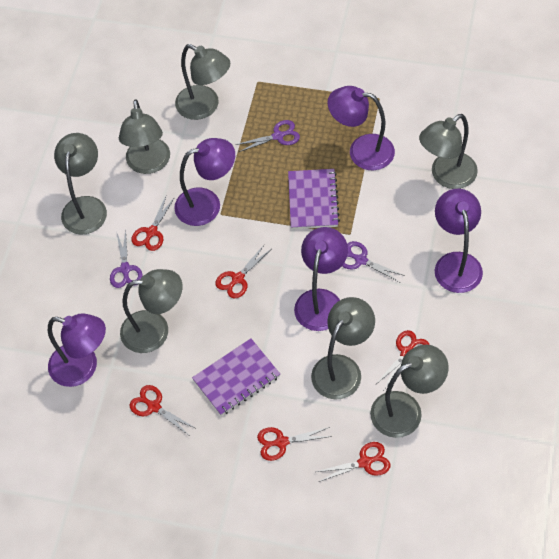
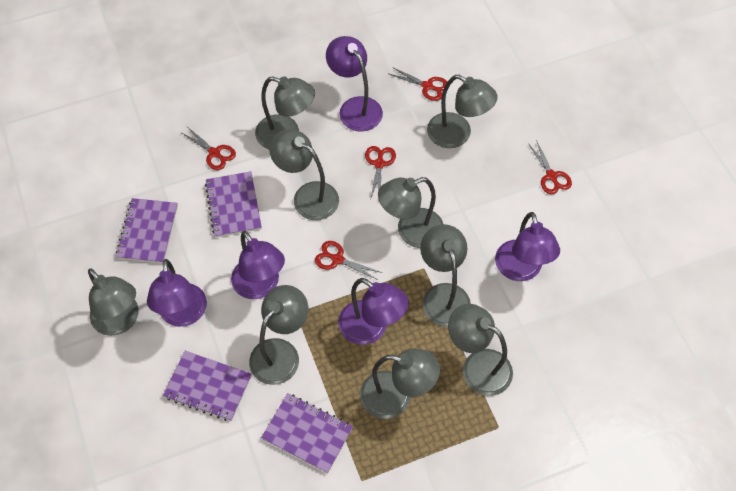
grey lamp: [54,133,107,235] [119,99,170,174] [120,269,183,353] [175,44,230,120] [311,297,375,400] [370,345,449,438] [419,114,478,189] = 7 -> [88,268,139,336] [249,285,308,385] [255,76,315,149] [269,130,339,220] [360,349,440,419] [378,177,443,248] [420,224,471,327] [427,75,498,148] [448,304,513,396] = 9
purple notebook: [192,339,280,416] [288,169,340,229] = 2 -> [116,198,178,264] [163,351,252,421] [205,171,262,238] [261,393,353,473] = 4
purple scissors: [110,230,143,288] [235,120,300,152] [342,241,405,283] = 3 -> none = 0
red scissors: [130,385,195,435] [131,197,175,251] [215,245,270,299] [257,427,332,461] [316,442,390,482] [375,330,429,390] = 6 -> [182,128,236,170] [315,241,382,280] [365,146,396,198] [389,67,447,101] [528,140,572,194] = 5

